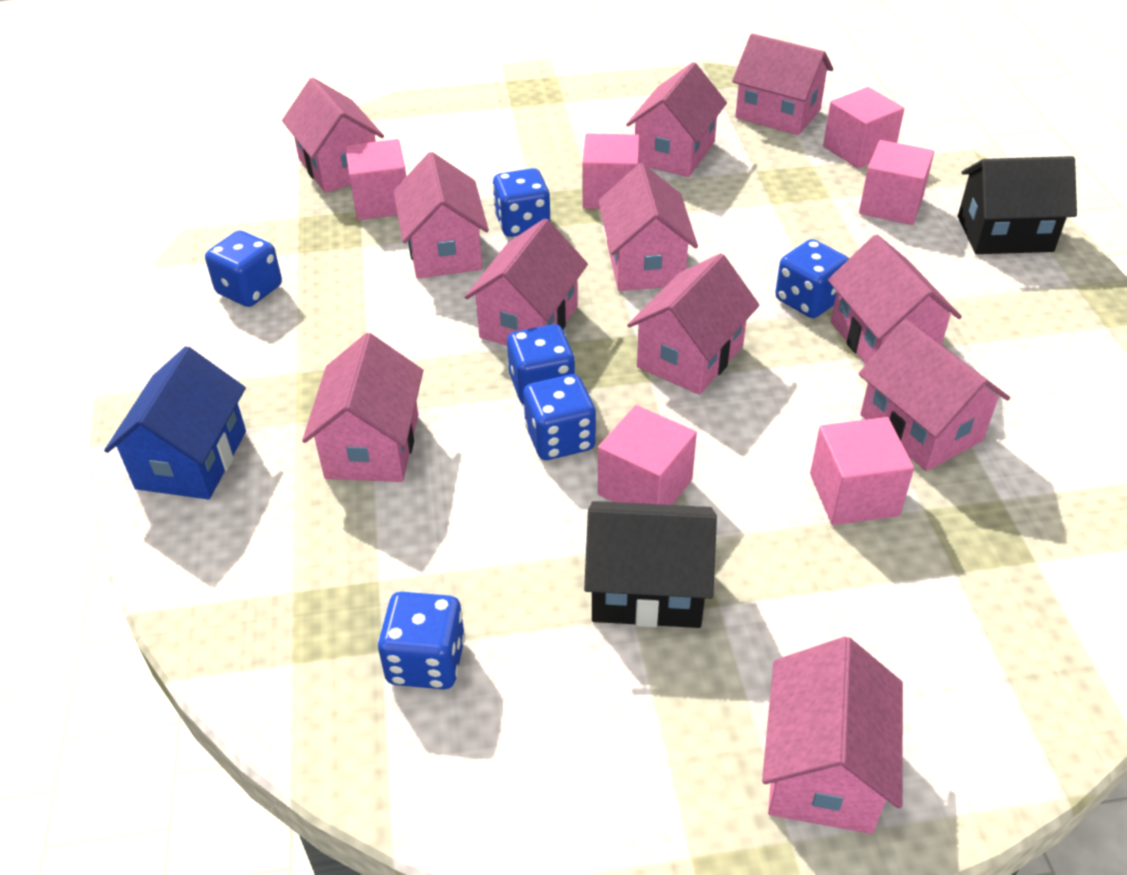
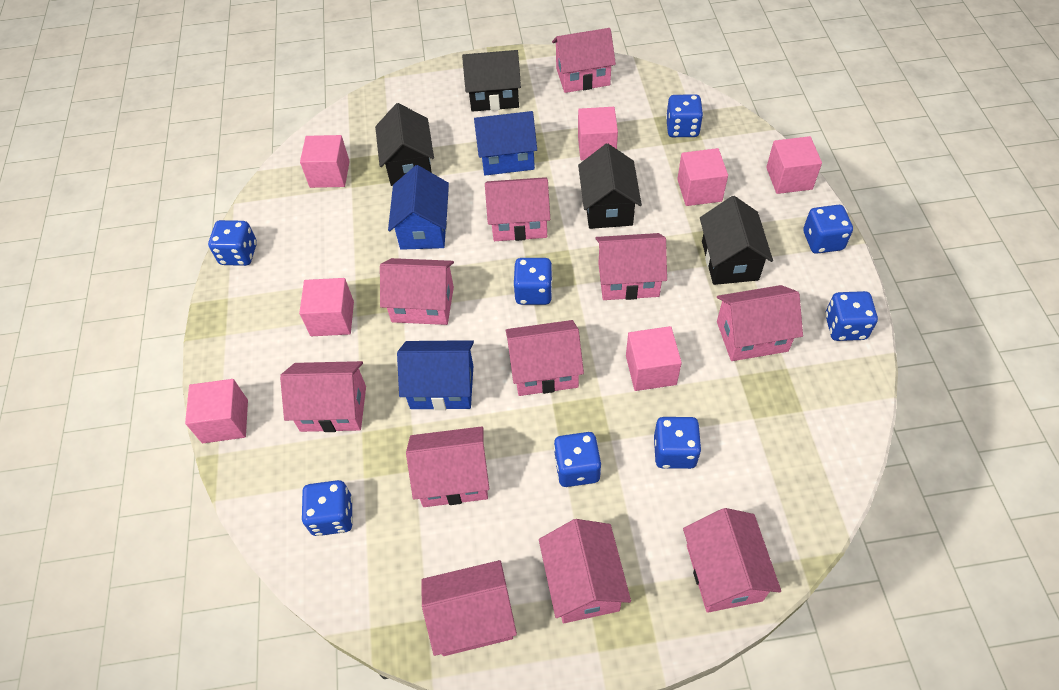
black house: [584,501,717,628] [958,156,1077,254] = 2 -> [375,103,434,186] [462,50,521,112] [578,144,642,229] [700,196,773,285] = 4
blue dice: [205,231,282,307] [378,592,465,689] [492,168,550,237] [507,324,575,405] [524,374,596,460] [775,239,849,318] = 6 -> [208,220,257,266] [301,480,353,536] [514,258,553,305] [554,432,601,487] [654,417,701,469] [666,94,703,137] [803,205,853,254] [825,291,878,341] = 8
blue house: [104,346,246,499] = 1 -> [388,165,449,250] [397,340,474,410] [474,111,537,175] = 3
pink cube: [345,139,406,220] [582,133,639,209] [598,405,697,505] [810,417,914,525] [823,87,905,169] [859,140,934,225] = 6 -> [185,379,248,443] [299,278,354,336] [300,135,350,188] [578,107,618,160] [626,326,682,391] [677,148,728,206] [766,136,822,194] = 7

